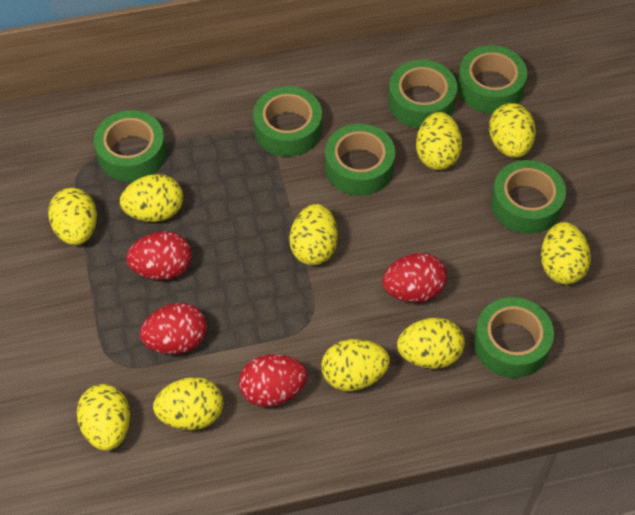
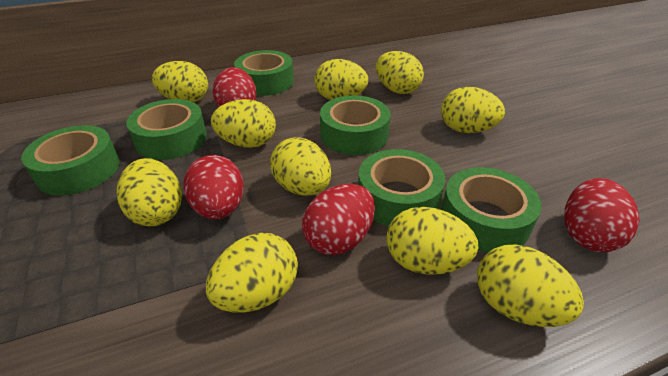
green tape: [94,110,166,182] [253,87,322,157] [325,124,395,196] [388,60,457,128] [457,45,527,114] [474,297,554,378] [491,160,566,234] = 7 -> [21,125,120,195] [126,99,207,160] [234,50,294,96] [320,95,391,155] [358,149,445,226] [441,167,541,253] = 6

